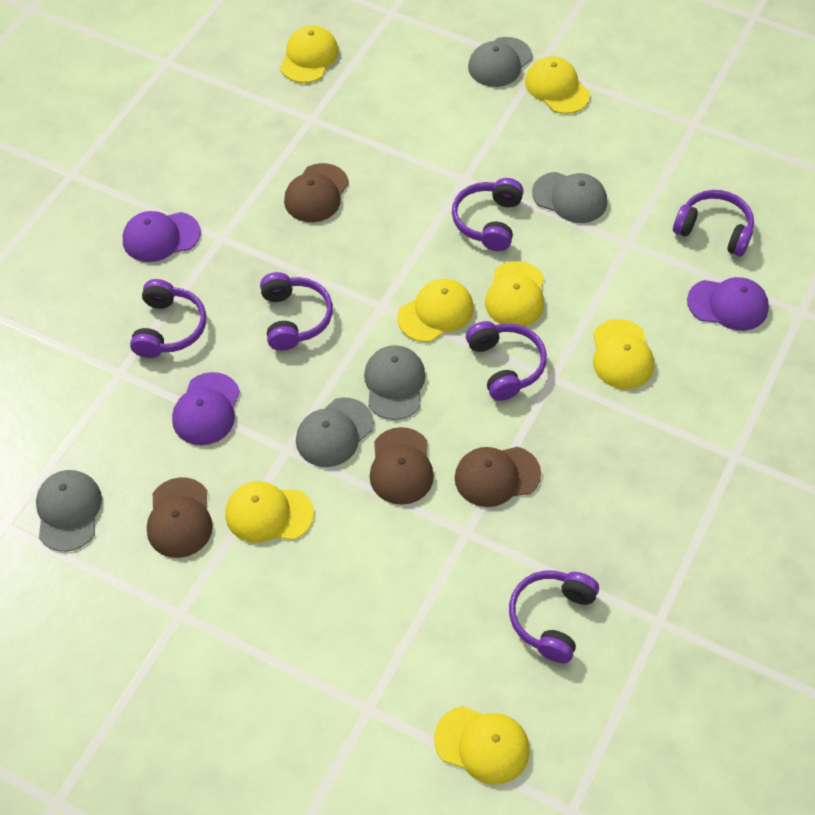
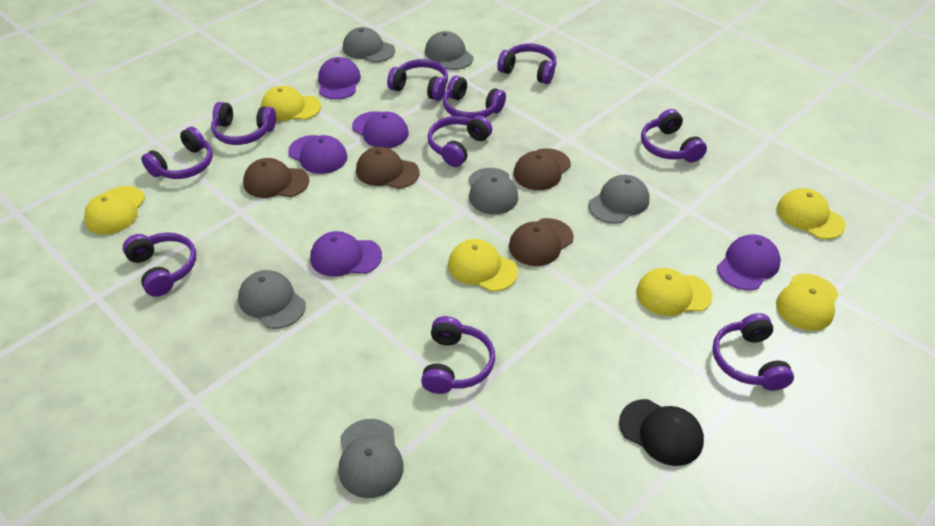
black cap: none = 0 -> [619,399,704,466] = 1
grey cap: [36,470,102,552] [296,397,374,467] [364,345,426,420] [468,37,532,87] [532,172,607,223] = 5 -> [238,270,306,329] [338,419,404,498] [343,27,395,63] [425,31,473,70] [469,168,518,214] [588,175,649,224] = 6
purple cap: [122,211,201,262] [172,372,240,445] [687,277,769,331] = 3 -> [288,135,347,174] [310,231,382,277] [318,57,361,99] [352,111,409,148] [717,234,781,290] = 5
purple headphones: [130,279,206,358] [260,272,333,351] [452,178,524,251] [466,321,547,401] [509,570,599,664] [673,190,754,257] = 6 -> [123,232,196,297] [141,126,213,179] [211,102,276,145] [387,59,448,101] [421,316,495,394] [428,116,492,167] [443,75,506,119] [497,43,557,84] [641,109,707,162] [712,313,794,391] = 10
yellow cap: [226,481,314,543] [280,25,338,83] [397,279,474,342] [434,706,530,785] [485,261,544,326] [525,56,590,114] [593,319,654,389] = 7 -> [84,186,145,235] [261,86,321,121] [448,239,518,292] [637,268,713,316] [776,274,839,331] [777,188,846,239] = 6

